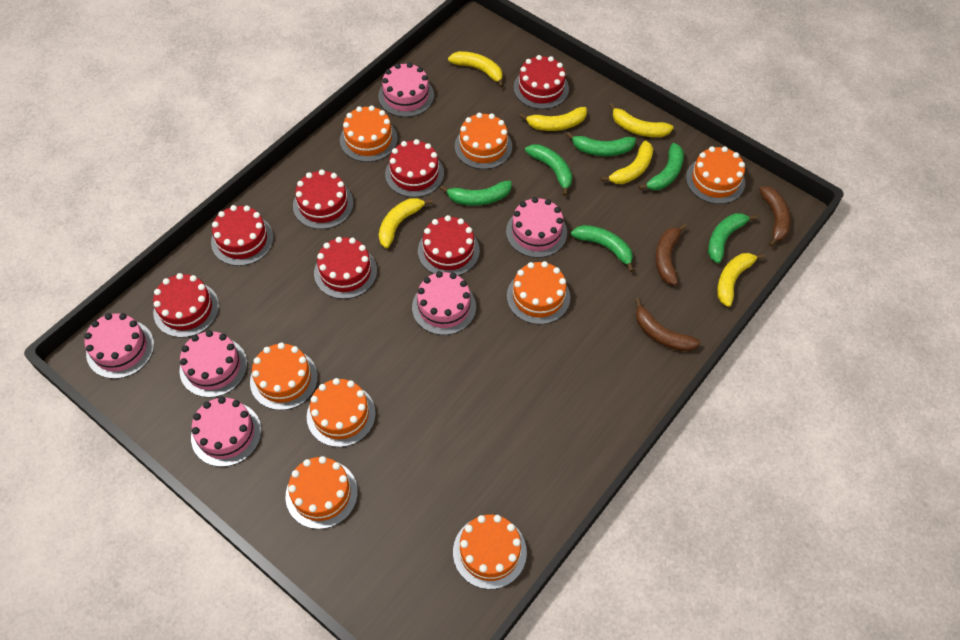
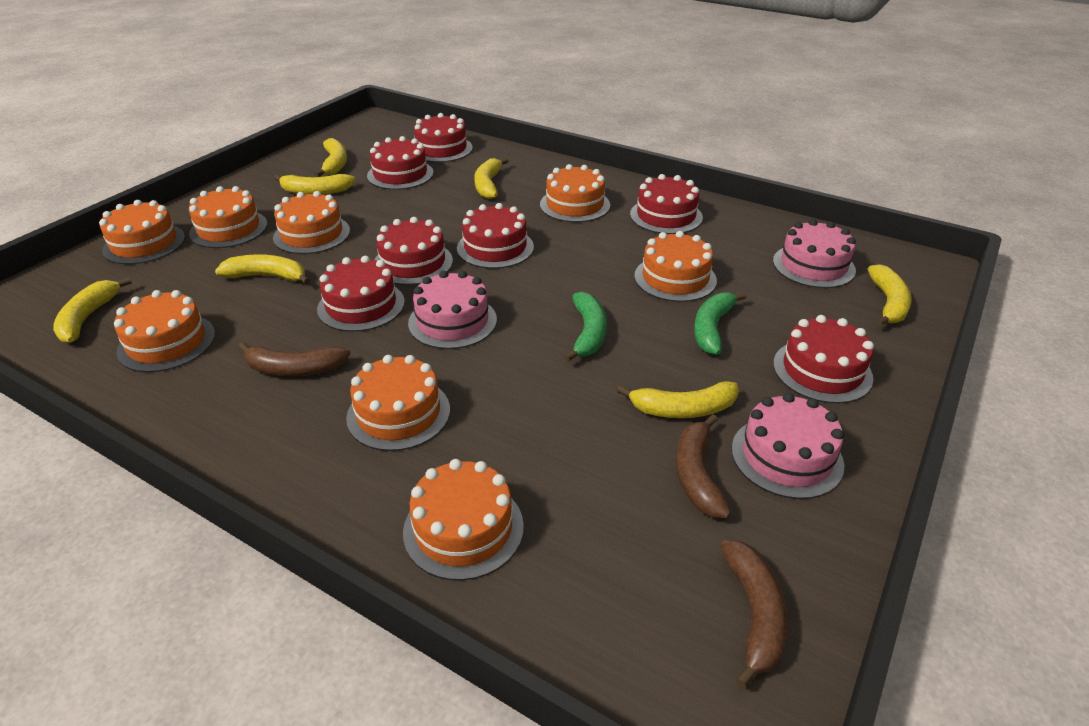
green banana: [440,181,512,206] [525,144,572,196] [566,132,636,156] [571,225,634,272] [638,143,684,190] [708,213,757,263] = 6 -> [564,292,607,362] [694,292,747,355] = 2
pink cake: [84,313,154,379] [180,330,247,398] [191,397,262,467] [378,63,434,117] [412,271,476,335] [506,197,567,258] = 6 -> [408,271,497,349] [732,393,844,499] [773,219,856,288] = 3
yellow banana: [379,198,433,248] [448,51,504,87] [519,107,587,131] [601,141,653,184] [609,103,673,137] [717,253,765,307] = 6 -> [53,277,132,343] [215,254,310,285] [274,174,355,195] [314,138,347,177] [474,158,509,199] [617,381,739,418] [868,264,912,327] = 7

